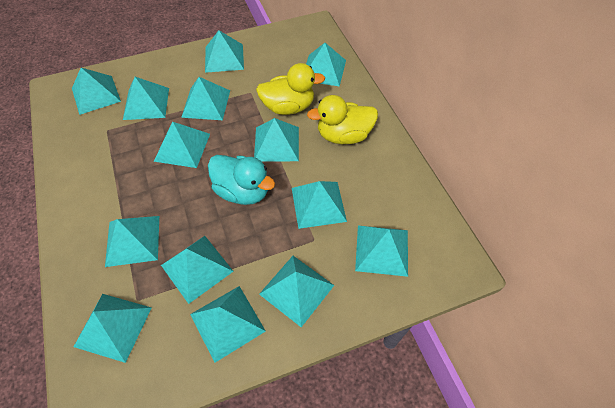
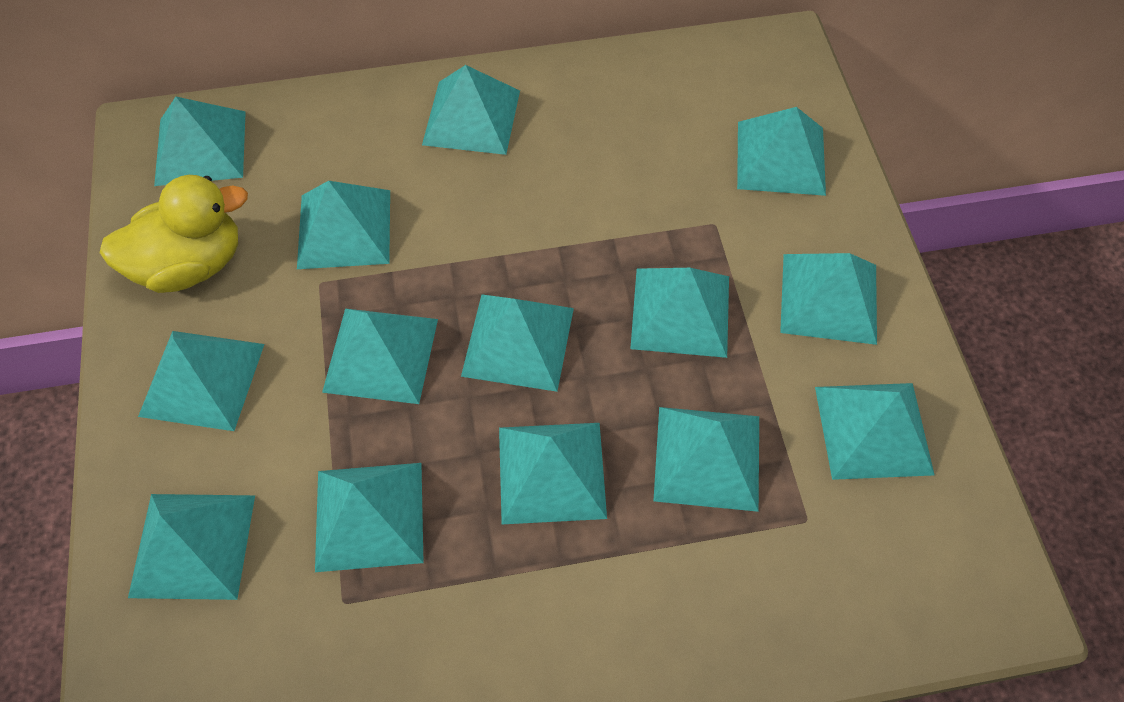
turquoise duck: [208,155,275,205] = 1 -> none = 0
yellow duck: [256,63,325,115] [307,95,378,144] = 2 -> [100,175,248,293] = 1

